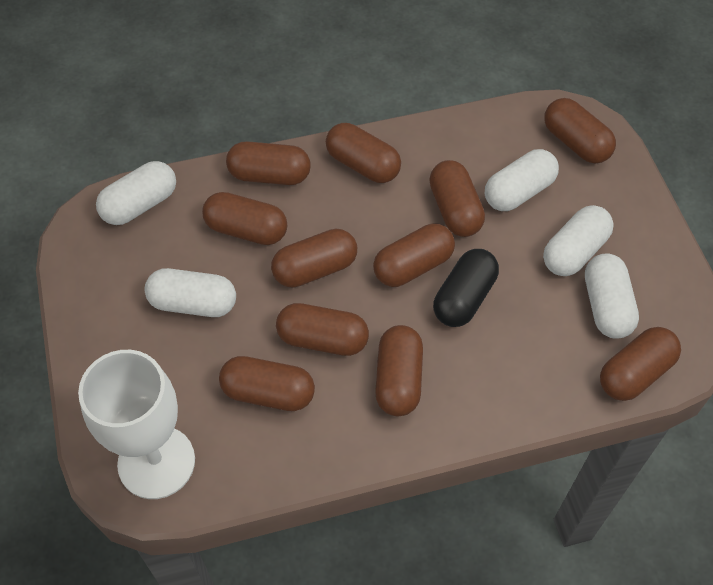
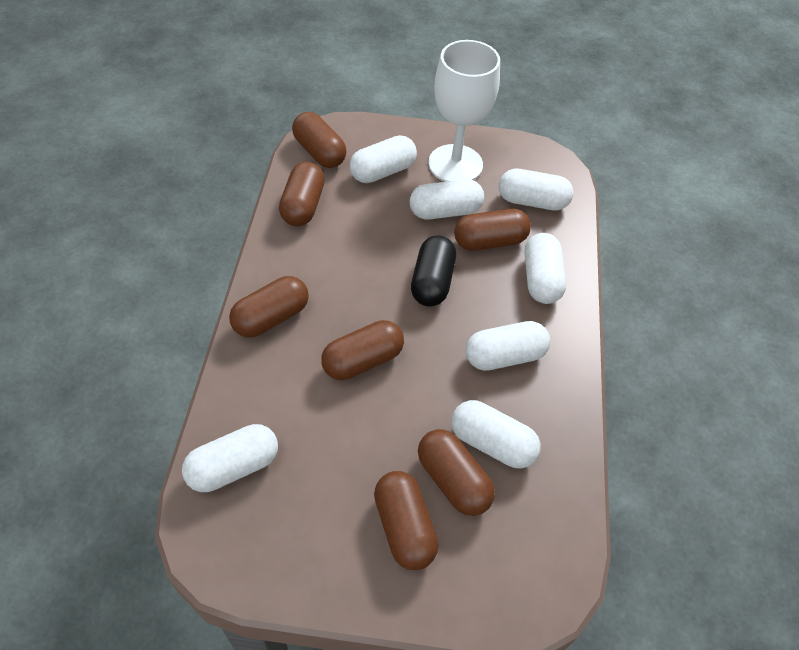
brown capsule: [202,192,287,245] [219,356,315,411] [226,141,311,185] [271,229,357,288] [276,303,369,356] [326,123,401,183] [373,223,455,287] [375,325,423,416] [429,160,485,237] [544,98,616,164] [600,327,681,401] = 11 -> [229,276,309,338] [279,162,325,226] [292,112,347,168] [321,320,404,380] [374,471,438,570] [418,429,495,516] [454,209,531,251] = 7
white capsule: [96,161,176,225] [144,268,236,317] [485,149,559,211] [543,205,614,276] [585,253,639,339] = 5 -> [182,424,278,492] [349,135,417,183] [410,179,484,220] [451,400,541,468] [465,321,550,371] [499,169,573,210] [525,233,566,304] = 7

